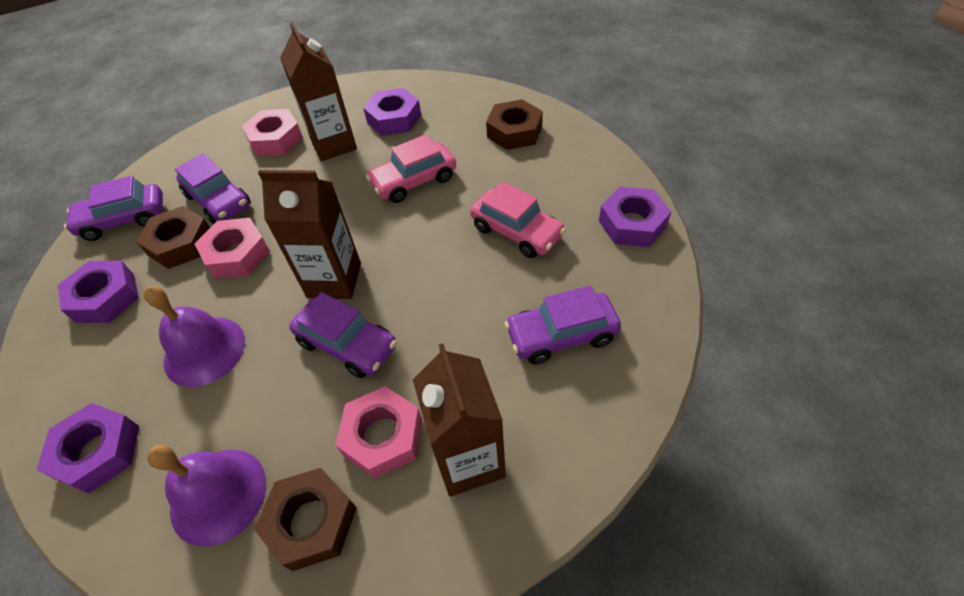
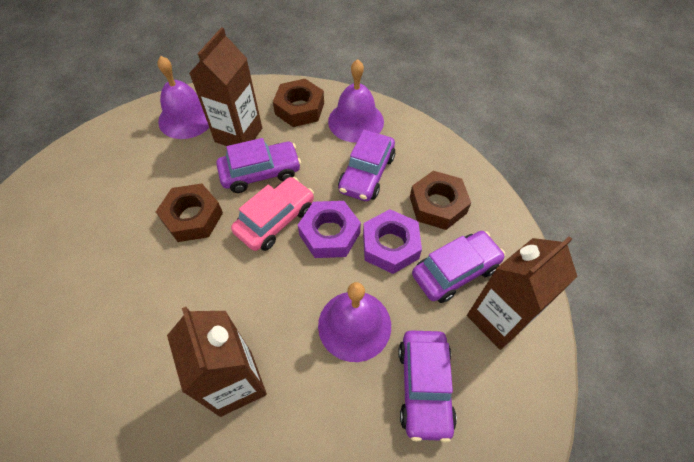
pink car: [366,134,456,203] [470,182,566,258] = 2 -> [231,177,314,251] = 1
pink nut: [195,218,270,279] [242,109,303,156] [335,386,422,479] = 3 -> none = 0
purple bell: [144,286,245,387] [147,444,266,546] = 2 -> [158,56,209,139] [318,282,391,362] [328,59,384,143] = 3
purple nut: [37,403,139,494] [58,261,139,323] [363,88,421,136] [599,187,671,247] = 4 -> [298,201,361,258] [363,209,422,274] = 2

